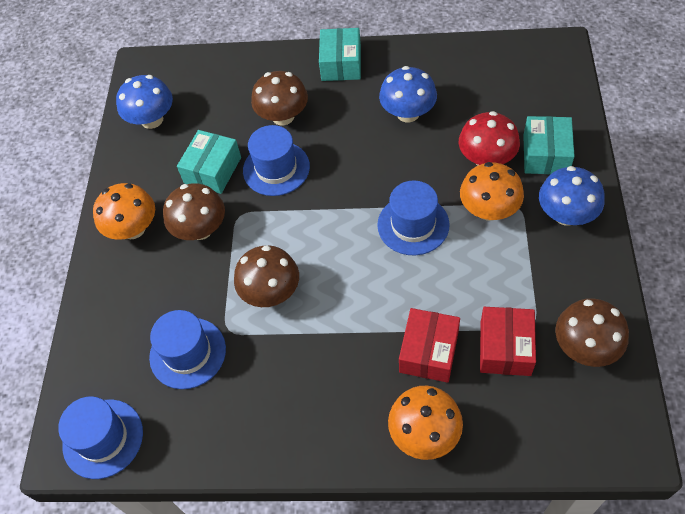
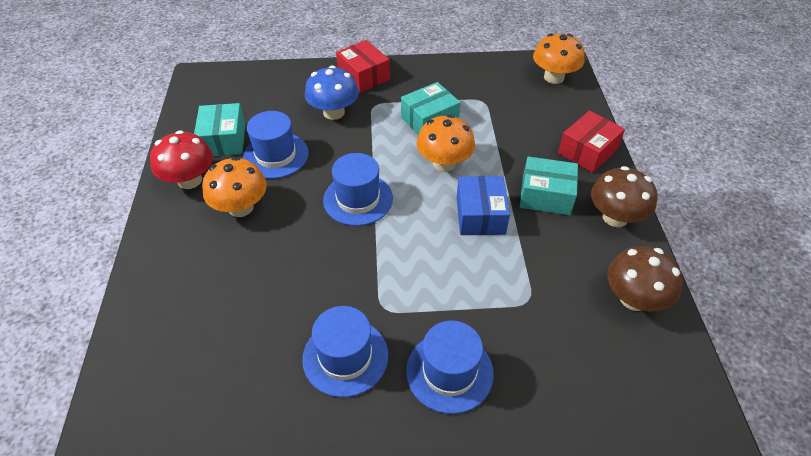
blue box: none = 0 -> [457,176,510,235] = 1
blue mushroom: [116,75,173,129] [379,66,437,122] [539,166,605,226] = 3 -> [305,65,359,120] = 1
brown mushroom: [163,183,225,240] [234,245,299,307] [251,71,308,126] [555,298,629,367] = 4 -> [591,166,657,227] [607,246,683,312] = 2

